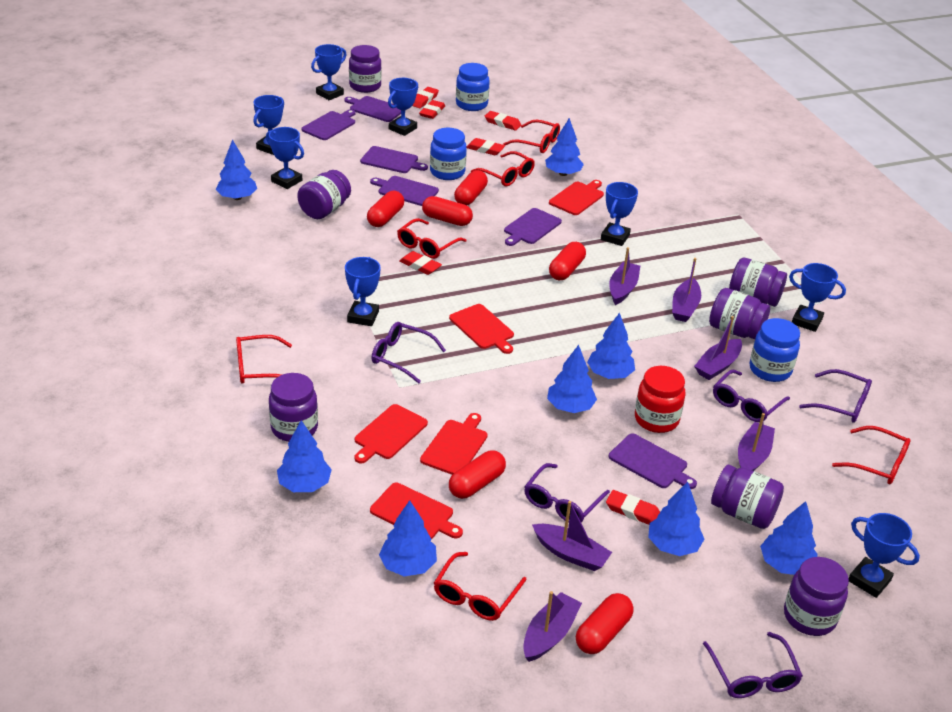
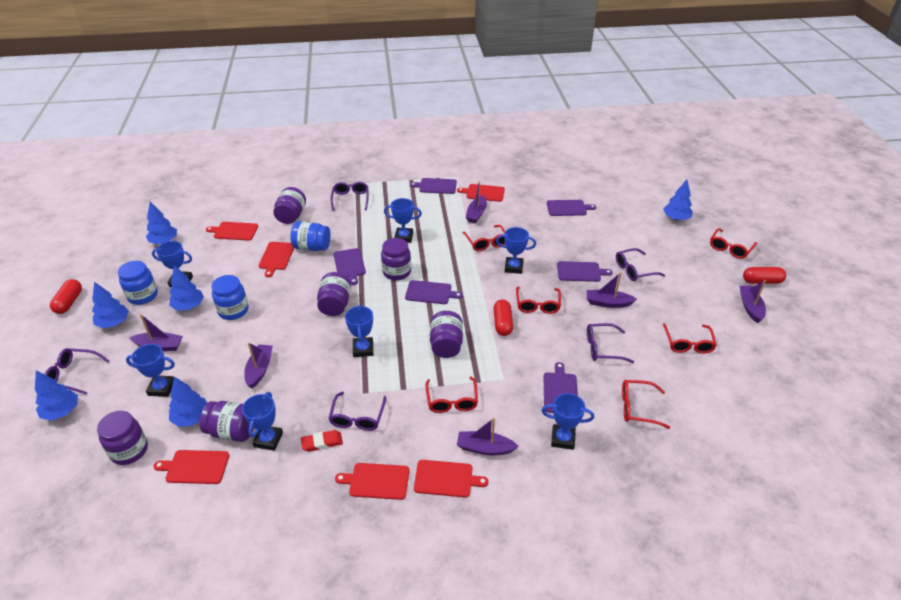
blue tree: [216,139,257,200] [277,420,332,492] [379,500,437,577] [545,118,584,176] [547,345,597,413] [587,313,635,379] [648,482,704,556] [760,501,818,575] = 8 -> [35,370,78,420] [92,282,129,328] [146,202,177,244] [169,265,204,310] [169,377,207,427] [663,180,693,220] = 6
blue trophy: [253,95,284,155] [266,127,304,189] [311,44,346,100] [345,257,381,326] [388,78,418,136] [601,182,638,246] [789,263,846,332] [849,513,920,598] = 8 -> [126,344,175,397] [152,241,193,287] [242,392,283,451] [345,305,373,357] [384,198,422,243] [496,227,536,274] [541,393,594,450] = 7
purple jar: [269,373,318,442] [297,170,351,219] [349,45,382,93] [709,288,770,339] [711,464,784,529] [729,258,787,307] [784,557,849,636] = 7 -> [97,411,148,465] [200,401,254,442] [273,187,306,224] [317,272,351,316] [381,238,411,280] [430,311,463,358] = 6
red capsule: [367,191,404,227] [422,196,473,226] [449,450,506,499] [454,170,488,205] [549,242,586,280] [576,593,634,654] = 6 -> [50,279,82,314] [493,299,513,336] [743,267,786,284] = 3
red cutting board: [354,404,428,463] [370,483,463,539] [420,413,488,475] [449,304,514,354] [549,180,604,215] = 5 -> [153,450,229,484] [206,222,259,241] [259,242,294,277] [335,463,409,500] [414,460,488,498] [457,184,505,202] = 6
red eraser: [399,251,442,275] [413,87,439,108] [419,100,445,119] [467,138,505,155] [485,111,521,131] [606,490,660,525] = 6 -> [301,430,343,452] = 1
red jar: [635,366,685,433] = 1 -> none = 0

